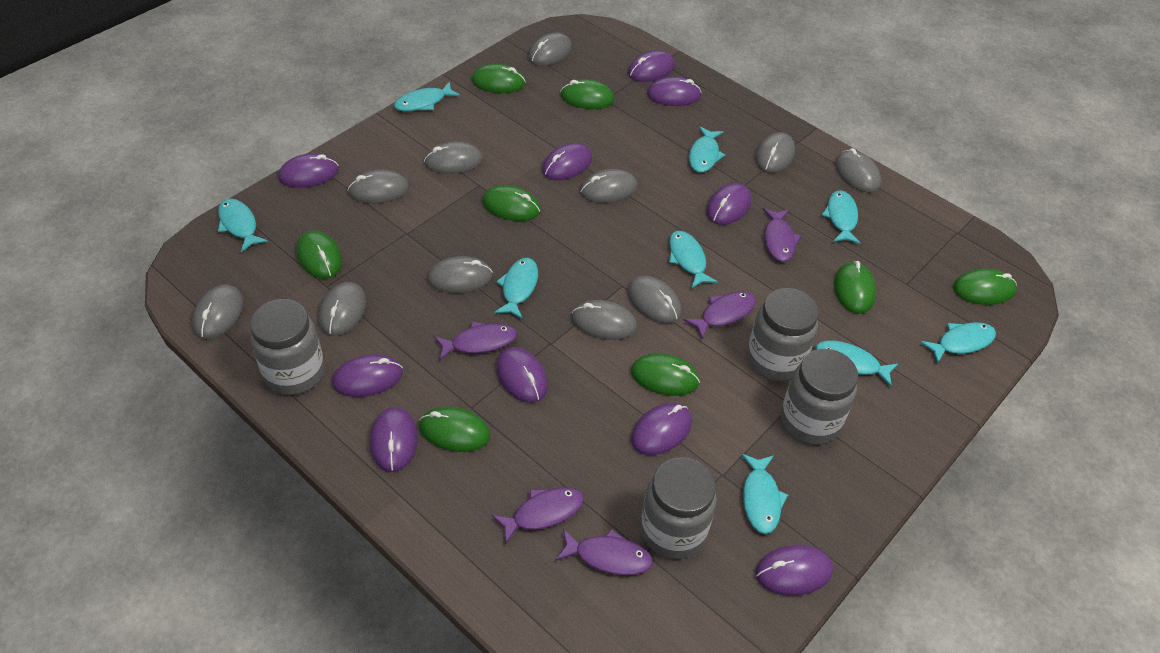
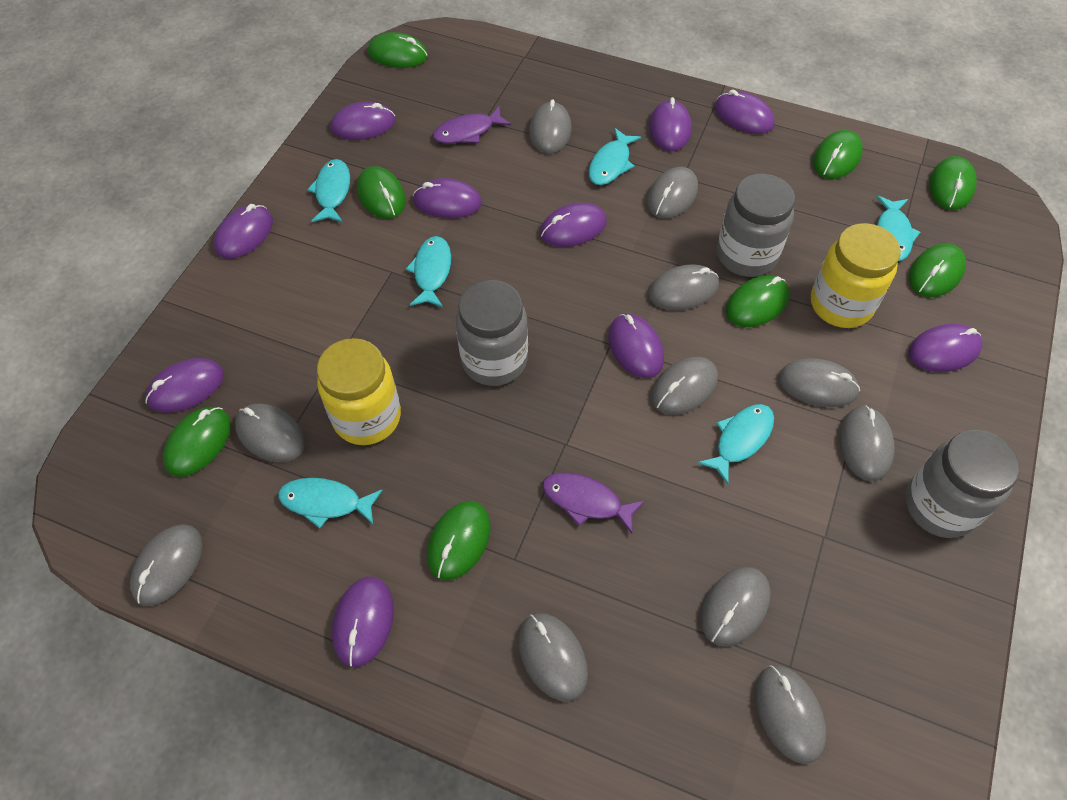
grey jar: [250,299,325,395] [641,457,717,559] [747,288,819,381] [781,349,858,445] = 4 -> [456,280,528,386] [717,174,795,277] [905,430,1020,538] = 3
purple fish: [434,321,517,360] [492,487,584,545] [556,529,653,575] [684,291,756,339] [763,208,801,262] = 5 -> [433,106,511,144] [542,473,645,534] = 2
turquoise fish: [218,198,268,252] [394,81,461,111] [494,258,538,319] [669,231,718,289] [689,126,725,173] [741,454,788,534] [816,340,898,386] [822,190,861,244] [920,322,996,364] = 9 -> [278,478,383,528] [307,159,350,222] [406,236,451,307] [589,128,641,185] [698,404,774,484] [877,196,920,261] = 6
yellow jar: none = 0 -> [317,338,401,445] [811,223,901,328] = 2

